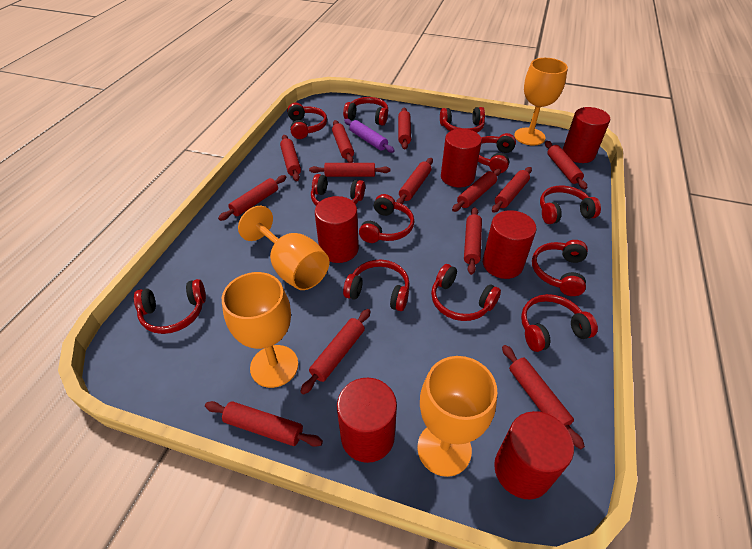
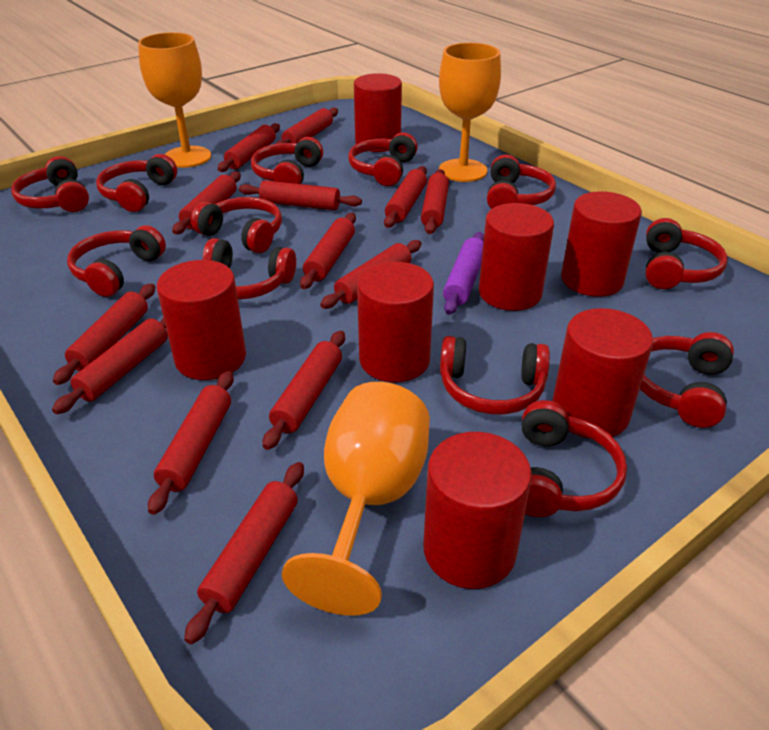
orange goblet: [222,272,298,388] [238,206,329,290] [417,356,497,477] [514,58,568,145] = 4 -> [138,32,211,168] [282,382,430,616] [439,43,501,182] = 3
red cylinder: [315,196,359,263] [337,378,397,463] [441,129,482,187] [483,210,536,279] [494,411,574,500] [563,107,610,163] = 6 -> [157,260,246,380] [354,73,402,152] [357,262,434,382] [423,432,532,589] [479,203,554,311] [552,308,653,438] [561,191,642,297] = 7

